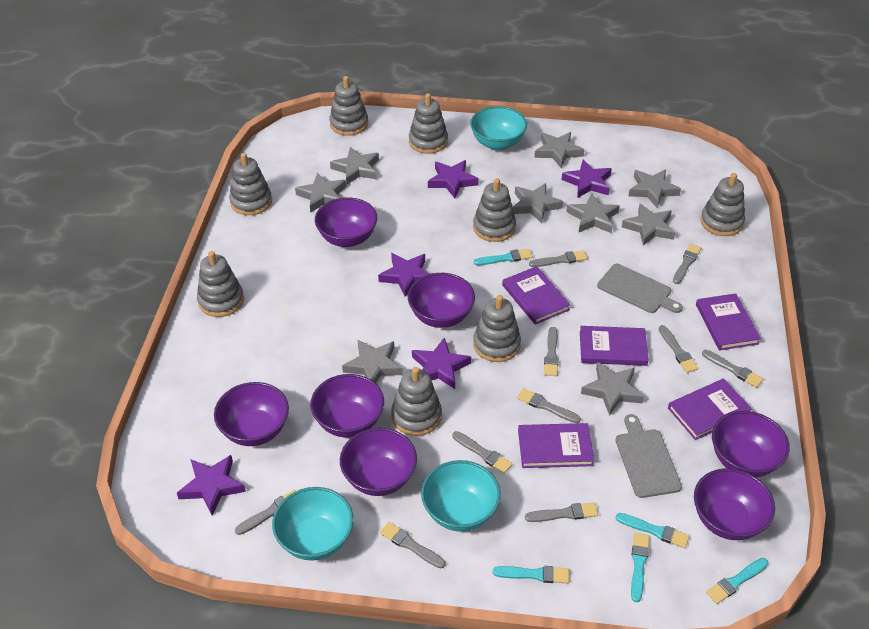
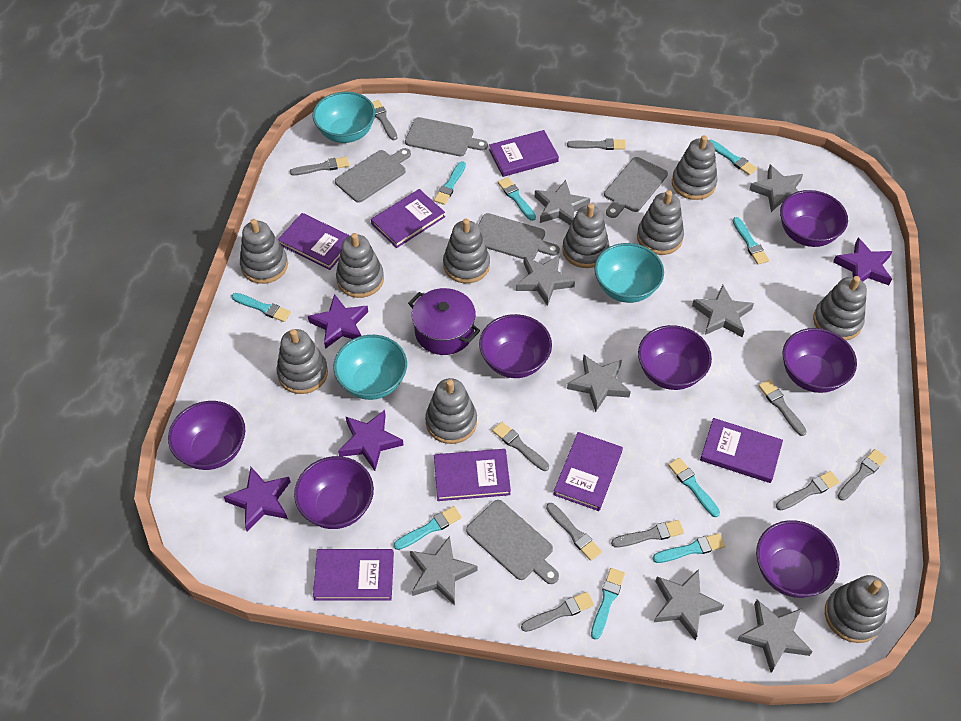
grey cutting board: [597,264,683,313] [615,414,682,498] = 2 -> [335,148,411,203] [405,117,488,156] [466,500,559,584] [478,213,560,260] [604,157,668,218] = 5
grey stacking toy: [197,251,244,317] [229,153,272,215] [329,76,368,136] [391,367,442,436] [409,93,448,154] [473,178,516,242] [473,295,521,362] [700,173,745,236] = 8 -> [240,219,288,284] [276,329,328,394] [336,233,384,298] [425,378,477,444] [443,219,490,283] [562,203,609,268] [637,190,684,255] [672,136,718,200] [813,276,867,340] [825,575,889,643] = 10
grey star: [295,173,346,213] [330,147,379,185] [342,340,403,383] [513,183,563,223] [534,132,584,168] [566,194,620,233] [581,362,644,416] [622,204,675,246] [629,170,681,208] = 9 -> [410,536,477,606] [516,255,575,306] [535,180,590,225] [567,355,631,412] [654,569,724,640] [692,285,754,337] [737,600,813,673] [749,165,803,212] = 8
purple book: [502,266,571,324] [518,423,594,468] [580,326,649,366] [668,378,752,440] [696,293,761,350] = 5 -> [278,213,350,270] [313,549,394,601] [371,189,445,248] [434,449,511,501] [489,130,559,177] [553,432,623,511] [700,418,783,483] = 7
purple pot: none = 0 -> [408,288,480,355] = 1
purple star: [177,455,246,515] [378,253,430,297] [412,338,471,389] [428,160,479,198] [561,159,612,198] = 5 -> [224,467,291,532] [308,294,368,349] [338,410,404,471] [833,238,892,285] = 4
turquoise brush: [474,249,532,265] [493,566,569,583] [616,513,690,548] [631,533,650,602] [706,558,769,604] = 5 -> [232,293,291,322] [394,506,462,550] [434,161,466,205] [498,177,536,221] [591,568,625,640] [652,533,725,563] [668,458,720,517] [709,140,757,175] [733,217,769,265] = 9

